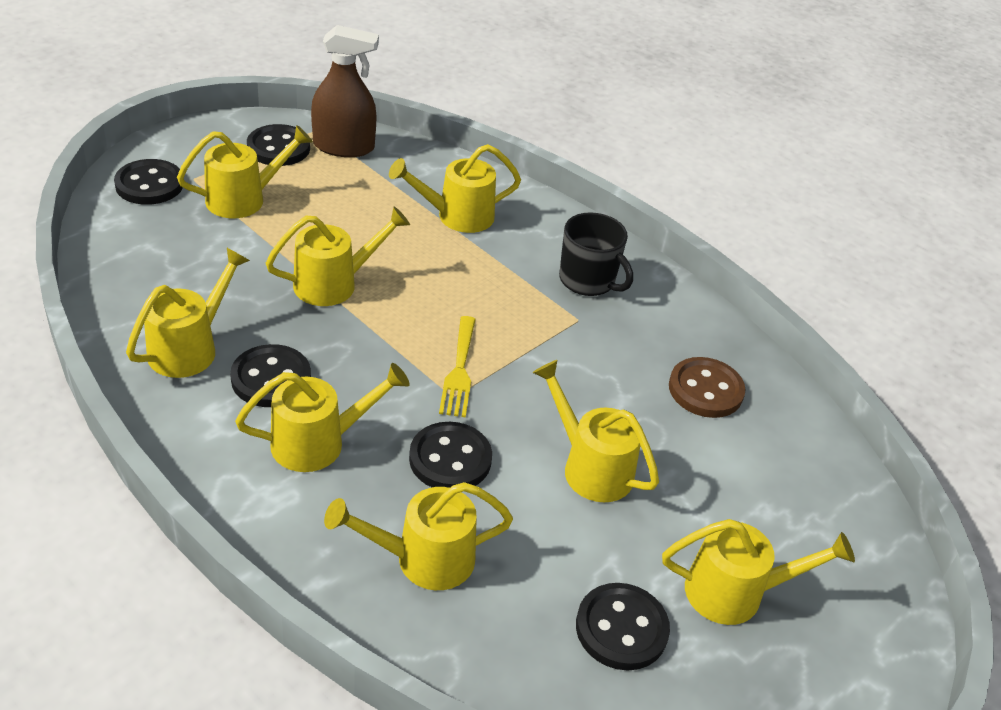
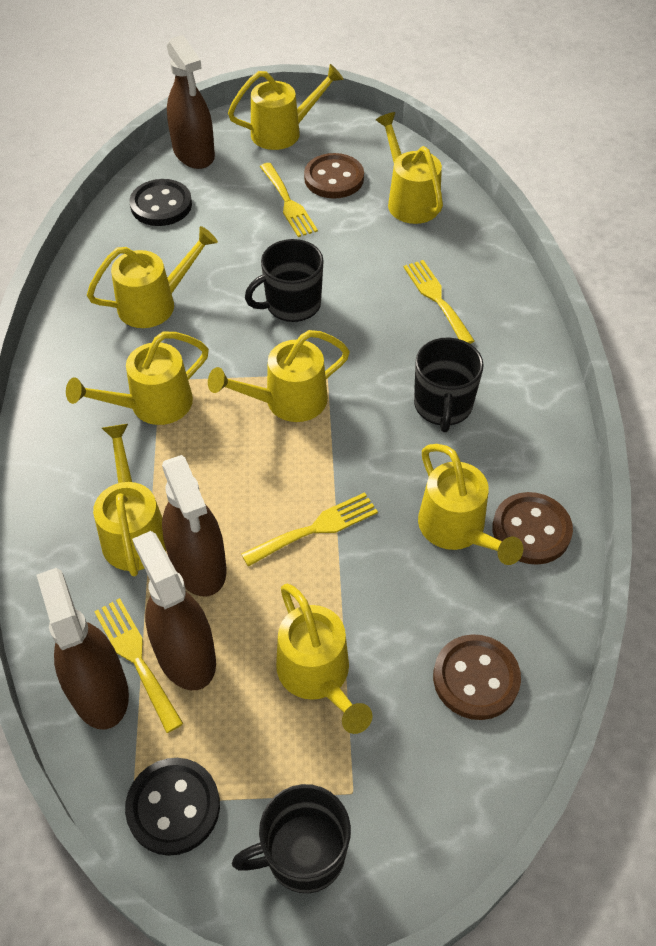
black button: [114,159,183,205] [230,344,311,407] [247,124,310,166] [409,422,492,488] [576,583,670,670] = 5 -> [125,758,220,856] [130,179,192,226] = 2
black mug: [559,212,633,296] = 1 -> [232,784,351,893] [245,239,324,322] [414,338,484,432] = 3
brown button: [669,357,746,418] = 1 -> [304,153,364,199] [433,634,521,720] [492,492,573,565] = 3
brown spray bottle: [311,25,379,157] = 1 -> [37,568,129,730] [132,531,216,690] [162,455,227,597] [167,35,215,169] = 4
yellow fork: [439,316,476,417] = 1 -> [94,598,183,733] [241,492,378,567] [260,163,318,237] [403,260,475,344] = 4

